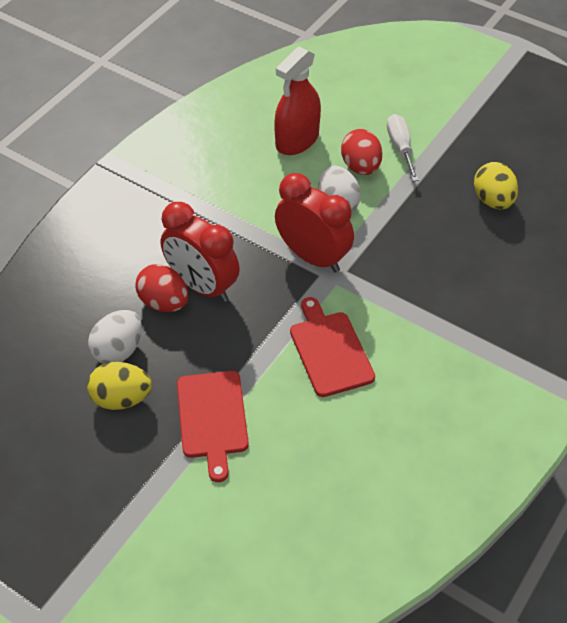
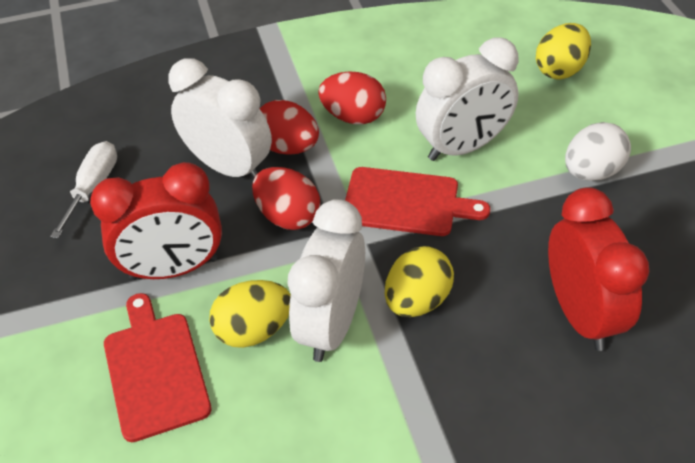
red egg: [135,264,188,312] [341,129,382,175] = 2 -> [252,167,320,230] [260,100,319,155] [318,71,386,125] = 3
red spray bottle: [274,46,321,155] = 1 -> none = 0
white clock: none = 0 -> [168,58,272,180] [288,199,365,362] [416,38,519,161] = 3
white egg: [88,310,142,364] [318,166,361,212] = 2 -> [565,122,631,181] = 1
yellow egg: [87,362,152,410] [474,162,518,209] = 2 -> [209,280,291,348] [384,246,454,317] [536,23,591,80] = 3

